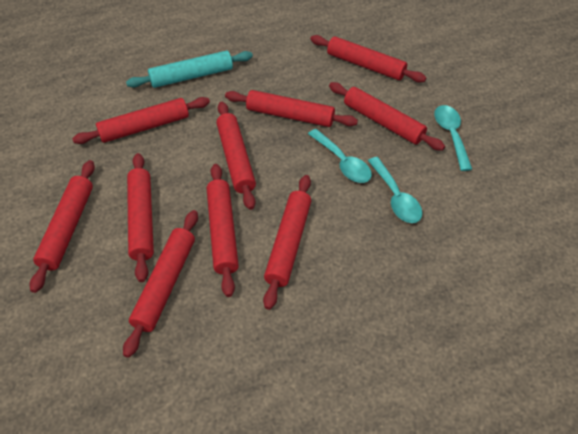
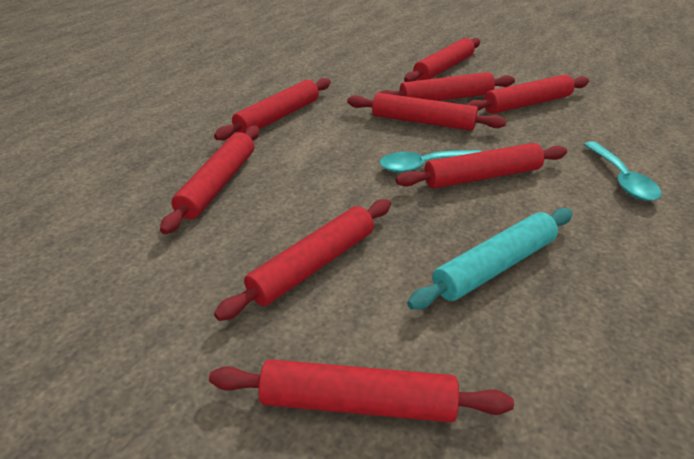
red rolling pin: [30,160,95,293] [72,97,210,144] [123,210,198,358] [127,153,154,282] [207,164,239,297] [216,102,256,210] [225,90,358,127] [263,175,311,310] [310,35,427,82] [329,82,445,151] = 10 -> [160,126,259,234] [209,359,514,423] [214,78,331,140] [214,199,391,321] [347,93,507,131] [379,72,515,101] [396,143,567,189] [404,38,480,82] [466,75,589,114] = 9
turquoise spoon: [308,129,372,183] [368,157,422,223] [434,105,472,171] = 3 -> [380,150,482,173] [584,141,661,201] = 2

